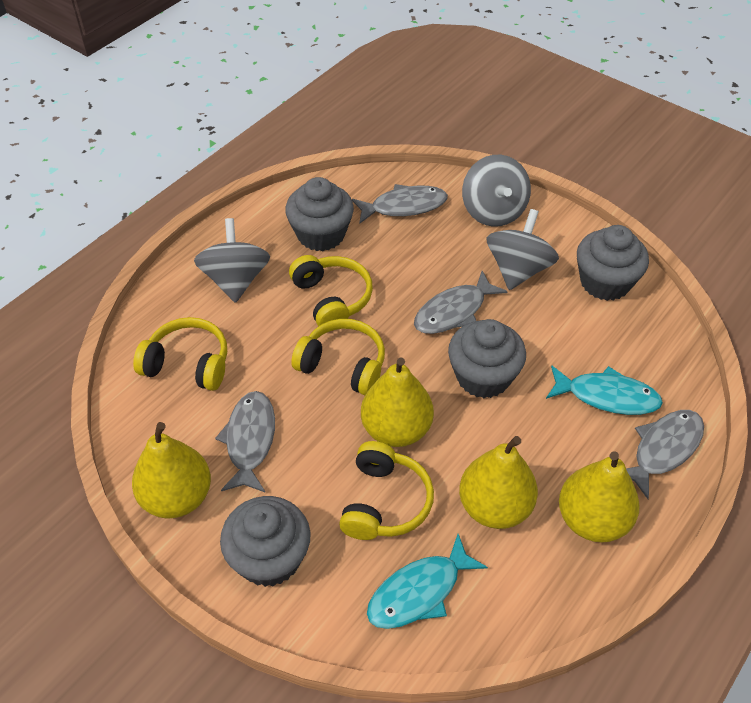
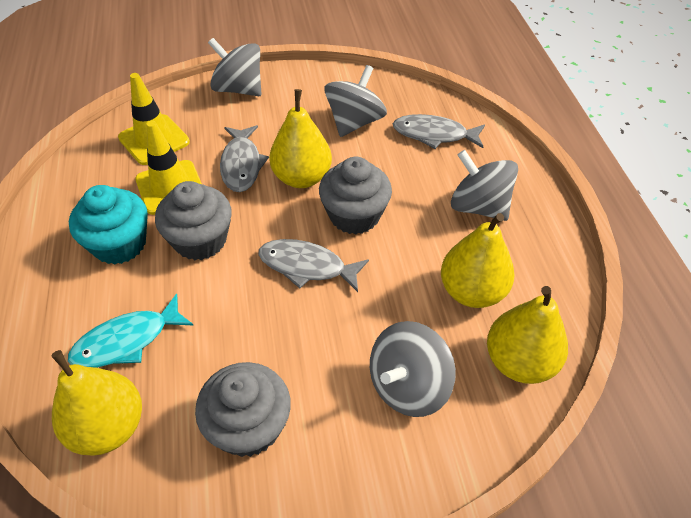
grey cupcake: [220,496,311,587] [285,177,354,251] [448,319,526,398] [577,225,649,301] = 4 -> [155,181,232,260] [195,362,291,457] [319,157,392,235] = 3
grey fish: [215,391,275,492] [352,184,448,224] [414,271,508,334] [626,410,704,499] = 4 -> [220,125,269,192] [258,239,369,292] [393,114,485,149] = 3
grey spinning top: [194,218,270,303] [462,155,531,227] [486,209,559,290] = 3 -> [208,38,261,96] [324,65,387,137] [370,321,456,417] [451,150,518,221] = 4
turquoise cupcake: none = 0 -> [69,185,148,265] = 1
turquoise fish: [367,534,488,629] [546,365,663,415] = 2 -> [68,294,193,368] = 1
yellow headphones: [133,317,227,391] [289,255,373,331] [291,319,385,395] [339,441,434,540] = 4 -> none = 0
yellow traffic cone: none = 0 -> [118,73,190,165] [135,120,202,215] = 2

